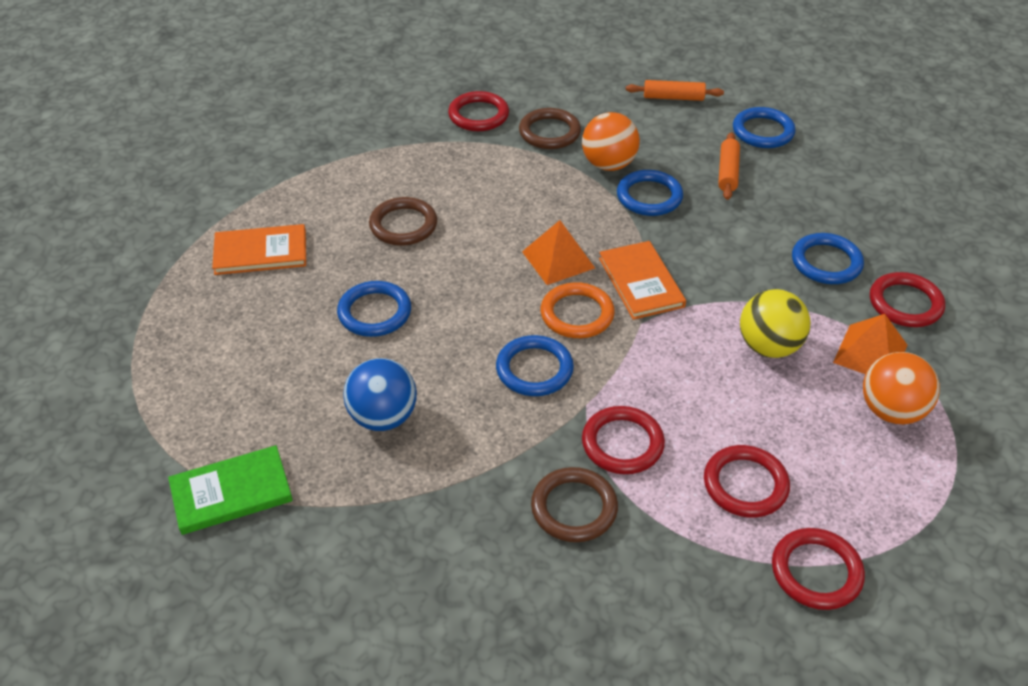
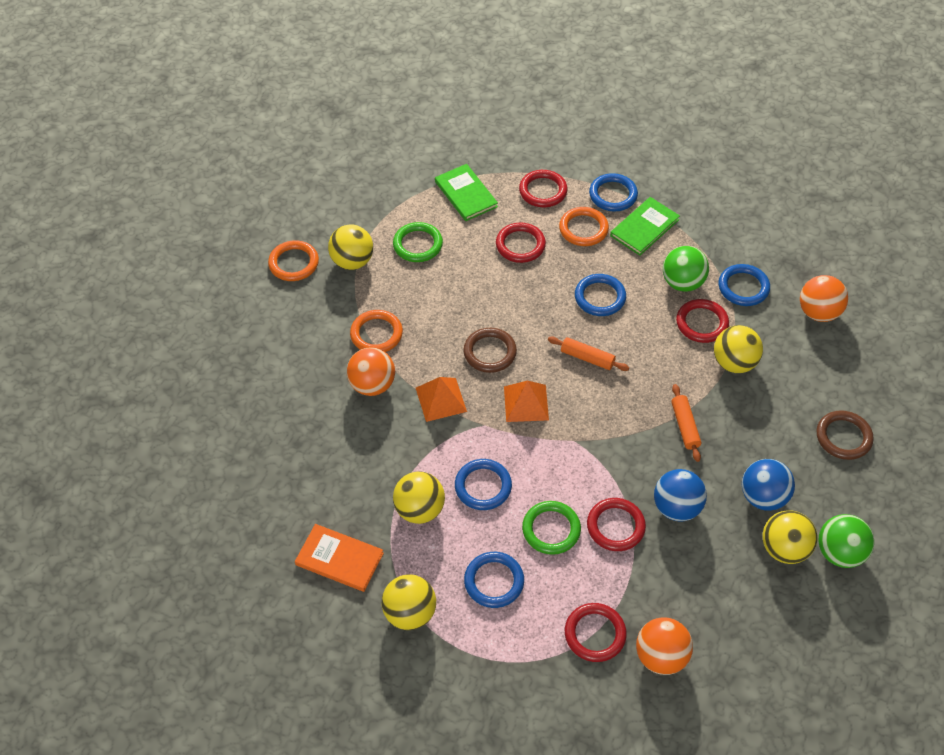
blue ball: [343,358,417,431] = 1 -> [654,469,707,521] [742,459,795,511] = 2
brown ring: [369,197,437,246] [519,108,581,149] [531,467,618,542] = 3 -> [463,328,517,373] [816,410,874,460] = 2
green ball: none = 0 -> [663,246,709,292] [818,514,874,568] = 2
green book: [168,445,293,535] = 1 -> [435,164,498,221] [610,197,680,256] = 2
green ring: none = 0 -> [393,222,443,262] [522,501,581,555] = 2
orange ball: [582,112,640,171] [863,352,940,424] = 2 -> [347,347,395,396] [636,617,693,675] [800,275,848,322] = 3
orange book: [212,224,306,275] [599,241,686,320] = 2 -> [295,524,384,592] = 1
orange ring: [541,282,615,338] = 1 -> [268,240,319,281] [350,310,403,352] [559,207,609,246] = 3
yellow ball: [740,289,811,358] = 1 -> [328,224,373,270] [381,575,436,630] [393,471,445,524] [714,325,763,373] [763,510,817,564] = 5

